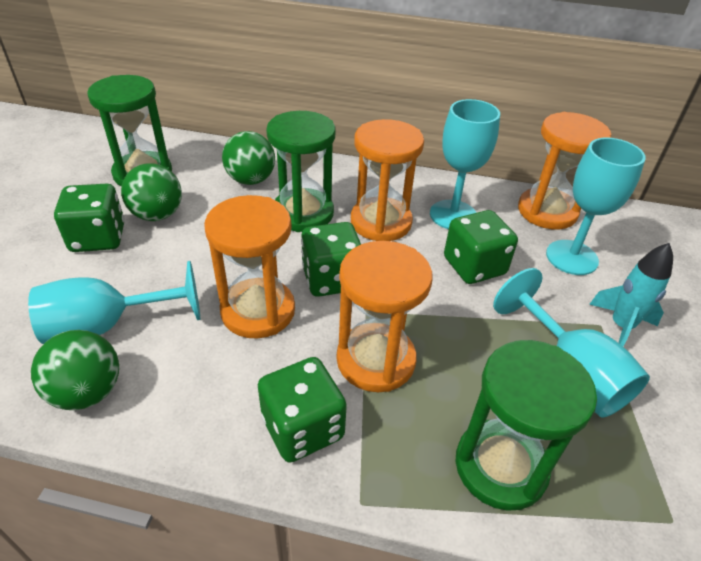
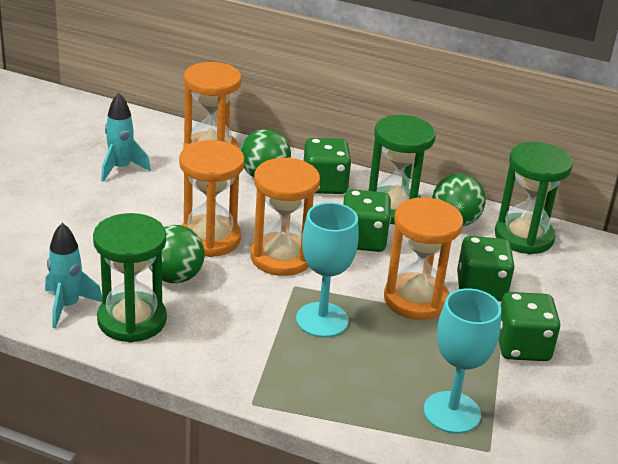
turquoise goblet: [28,261,200,344] [430,99,500,229] [493,268,650,418] [546,138,646,275] = 4 -> [296,202,359,338] [423,288,501,434] = 2
turquoise rocket: [589,243,673,346] = 1 -> [45,223,103,328] [101,93,151,182] = 2

